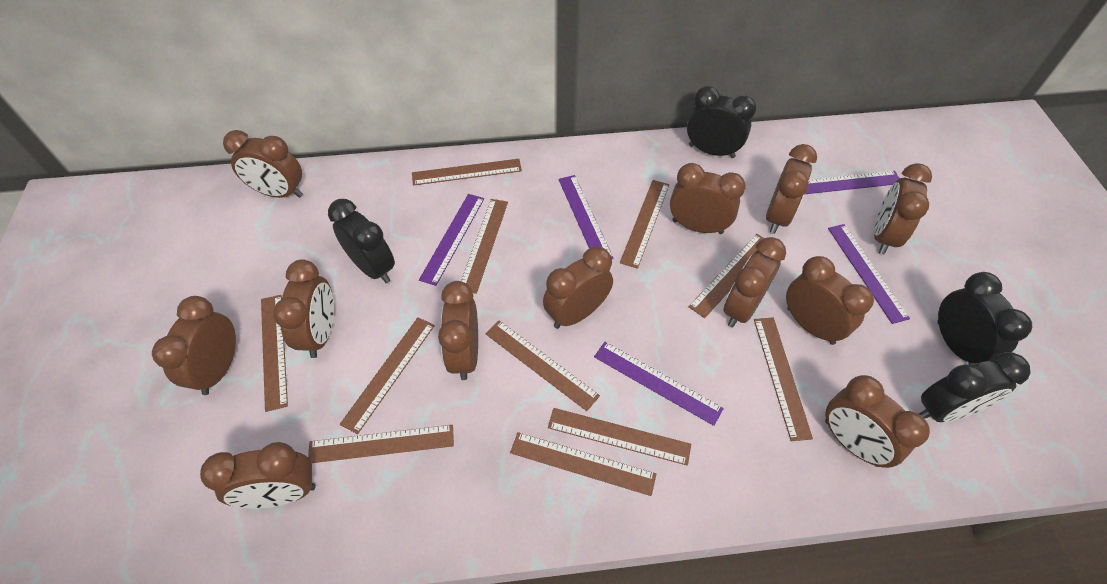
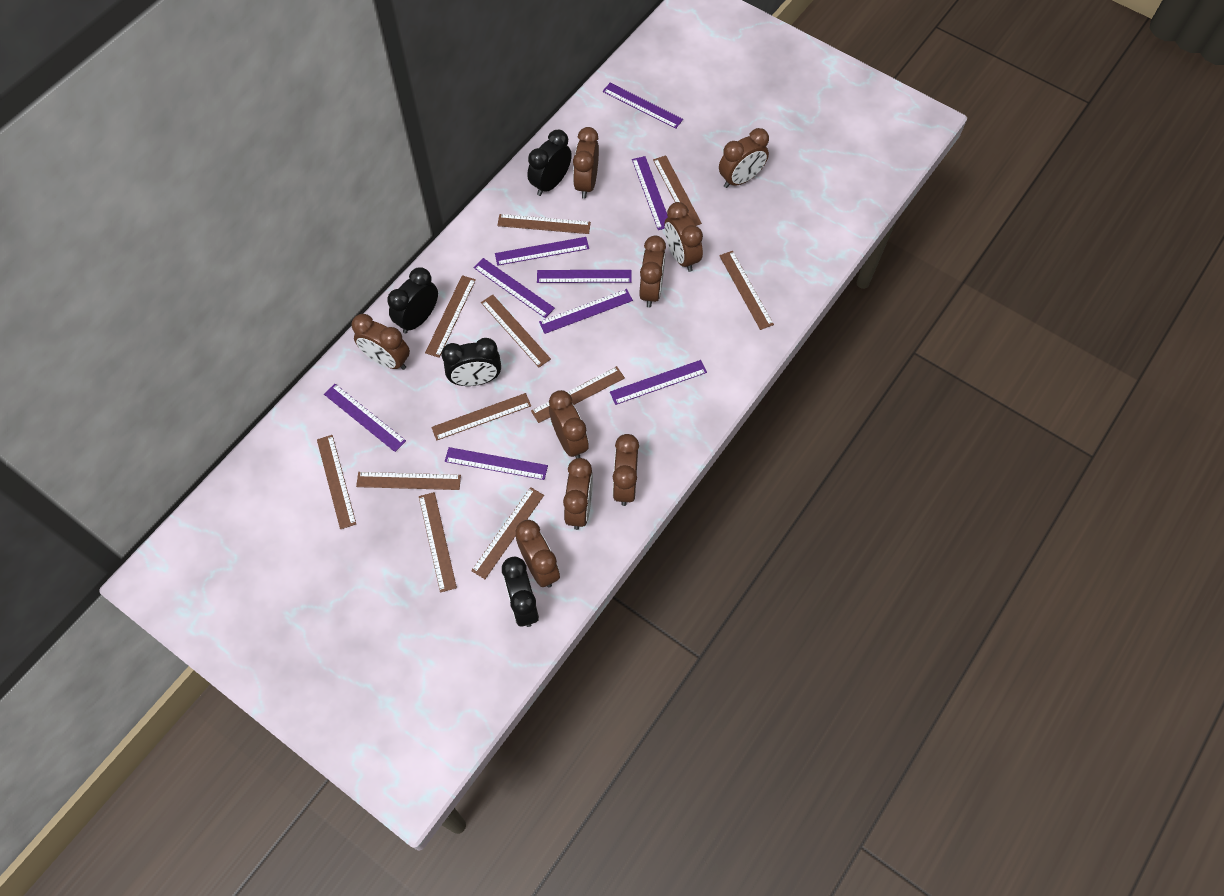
brown clock: [152,296,236,395] [200,442,316,509] [223,130,303,198] [273,259,334,358] [438,281,478,380] [543,247,613,329] [670,163,746,234] [723,237,786,328] [766,144,817,234] [786,256,874,345] [825,375,930,468] [874,163,932,254] = 12 -> [351,314,410,370] [515,520,560,588] [549,390,589,458] [563,458,593,530] [573,127,599,199] [613,434,639,506] [639,236,666,308] [664,202,703,272] [719,128,769,188] = 9
purple ruler: [419,194,484,286] [558,175,614,259] [594,342,724,426] [805,171,899,194] [828,224,910,324] = 5 -> [324,384,406,452] [445,447,548,480] [474,258,555,318] [495,237,589,266] [537,270,632,283] [539,289,633,334] [603,83,683,129] [610,360,707,405] [632,156,668,230] = 9

